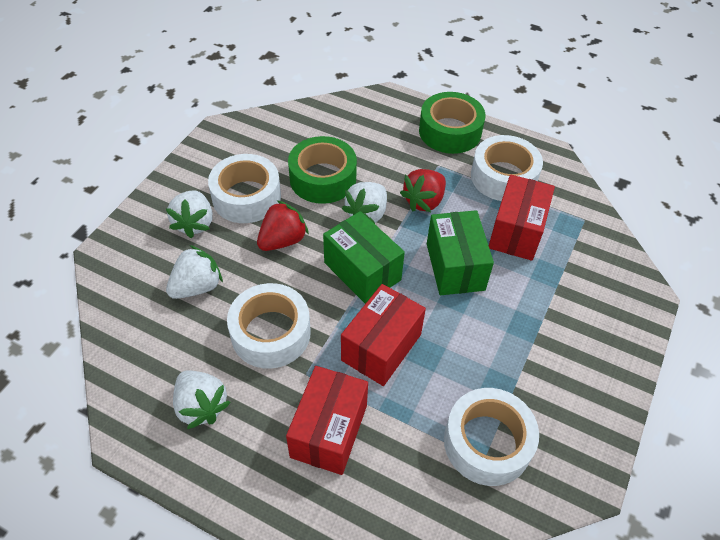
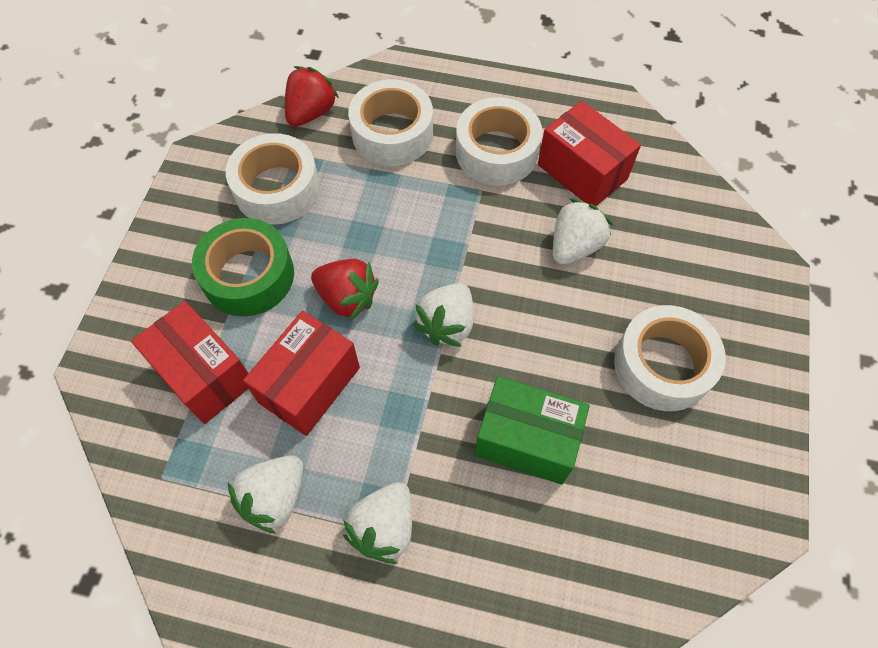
green box: [323,211,405,304] [427,210,494,295] = 2 -> [474,376,590,485] = 1
green tape: [288,136,357,204] [419,92,485,154] = 2 -> [192,218,294,316] = 1

